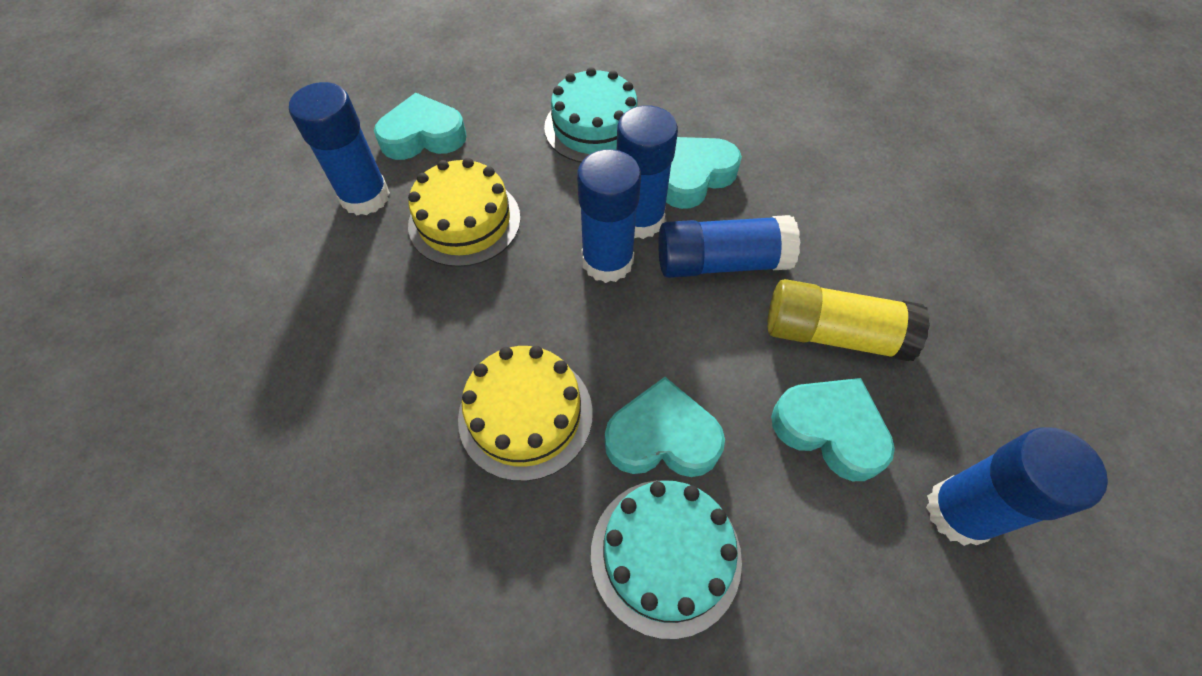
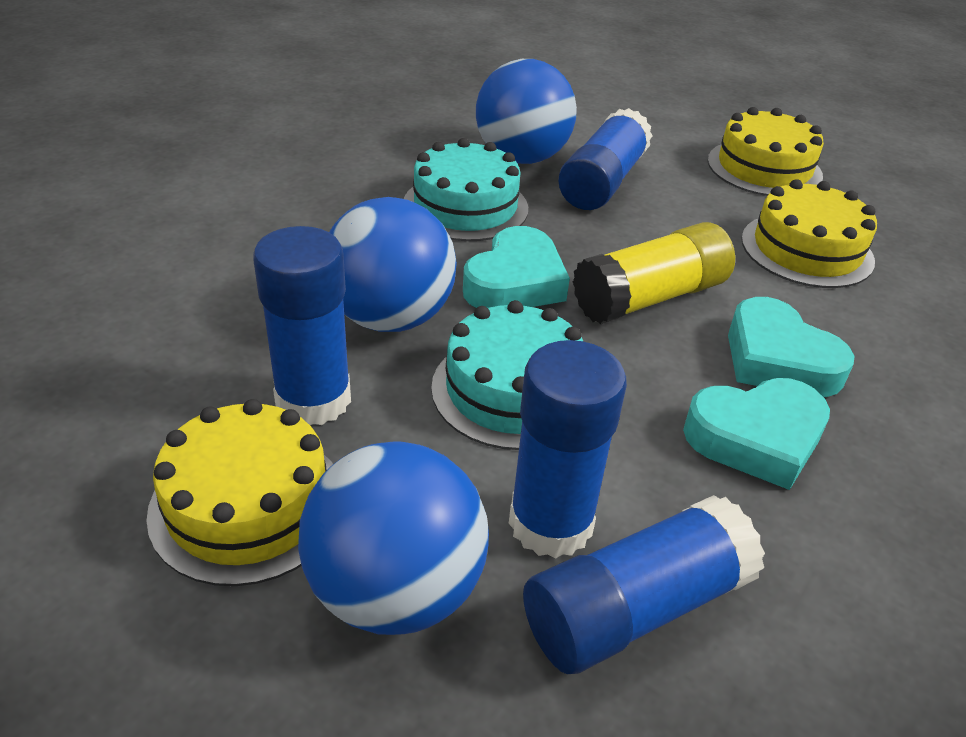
blue ball: none = 0 -> [298,441,489,635] [329,197,457,332] [476,59,577,164] = 3
blue glue stick: [289,82,390,215] [577,149,641,283] [617,105,678,239] [658,215,800,278] [926,427,1108,546] = 5 -> [253,226,351,425] [509,340,627,559] [523,495,765,674] [558,108,653,210] = 4
turquoise heart: [374,93,467,160] [605,377,725,477] [666,137,742,209] [771,378,895,481] = 4 -> [463,226,570,308] [683,378,830,490] [728,297,855,397] = 3
yellow cake: [408,158,521,267] [458,346,593,481] = 2 -> [146,399,333,586] [708,107,824,196] [741,179,877,288] = 3

